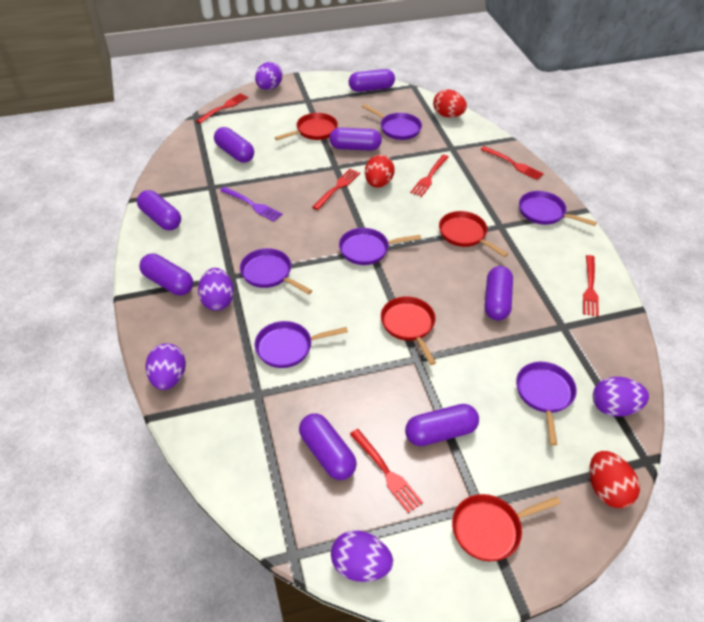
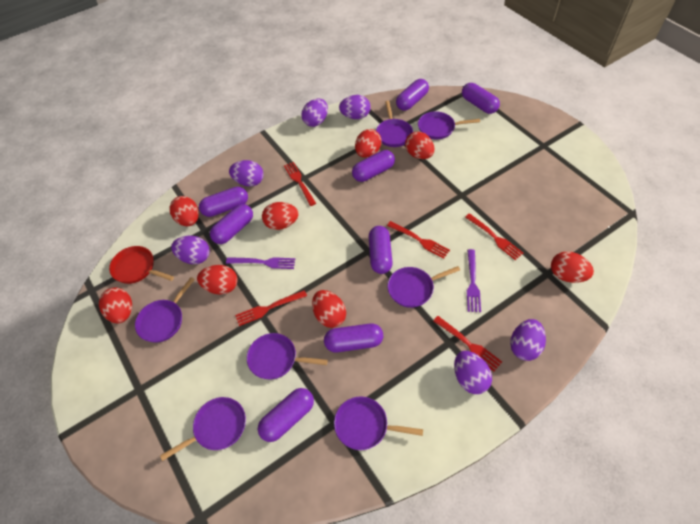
purple egg: [145,343,186,390] [198,268,234,311] [255,62,282,90] [331,530,393,582] [593,377,649,417] = 5 -> [171,236,210,264] [229,160,264,187] [301,99,328,127] [339,95,371,119] [454,351,492,394] [510,319,546,361] = 6
purple fork: [220,187,283,222] = 1 -> [226,257,295,269] [467,249,481,312] = 2
purple pan: [240,248,312,295] [255,321,348,368] [339,228,421,265] [362,104,422,140] [516,362,577,446] [519,191,597,226] = 6 -> [135,277,195,343] [160,397,246,461] [247,333,328,380] [334,396,423,450] [376,101,413,147] [387,266,460,308] [418,111,480,139] = 7
red egg: [365,155,395,188] [433,90,467,118] [589,451,640,508] = 3 -> [99,288,132,324] [169,196,199,226] [197,265,237,295] [262,202,298,230] [312,290,346,328] [355,129,382,158] [405,131,434,159] [551,251,594,283] = 8
red fork: [196,93,248,123] [312,169,360,210] [350,429,423,513] [410,154,449,197] [480,146,544,180] [583,255,599,317] = 6 -> [235,290,307,326] [284,162,316,206] [387,221,450,259] [433,316,502,372] [465,213,523,260] = 5
red pan: [275,113,338,140] [381,296,436,365] [439,211,508,257] [452,494,561,561] = 4 -> [109,246,174,284] = 1

